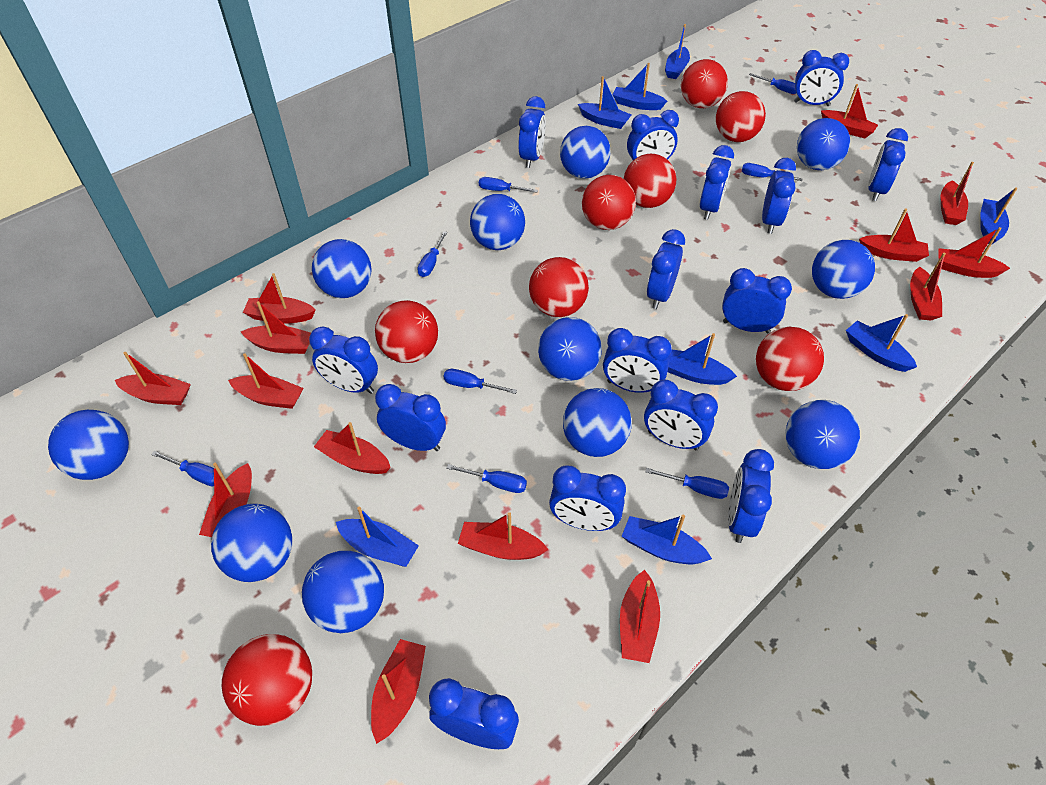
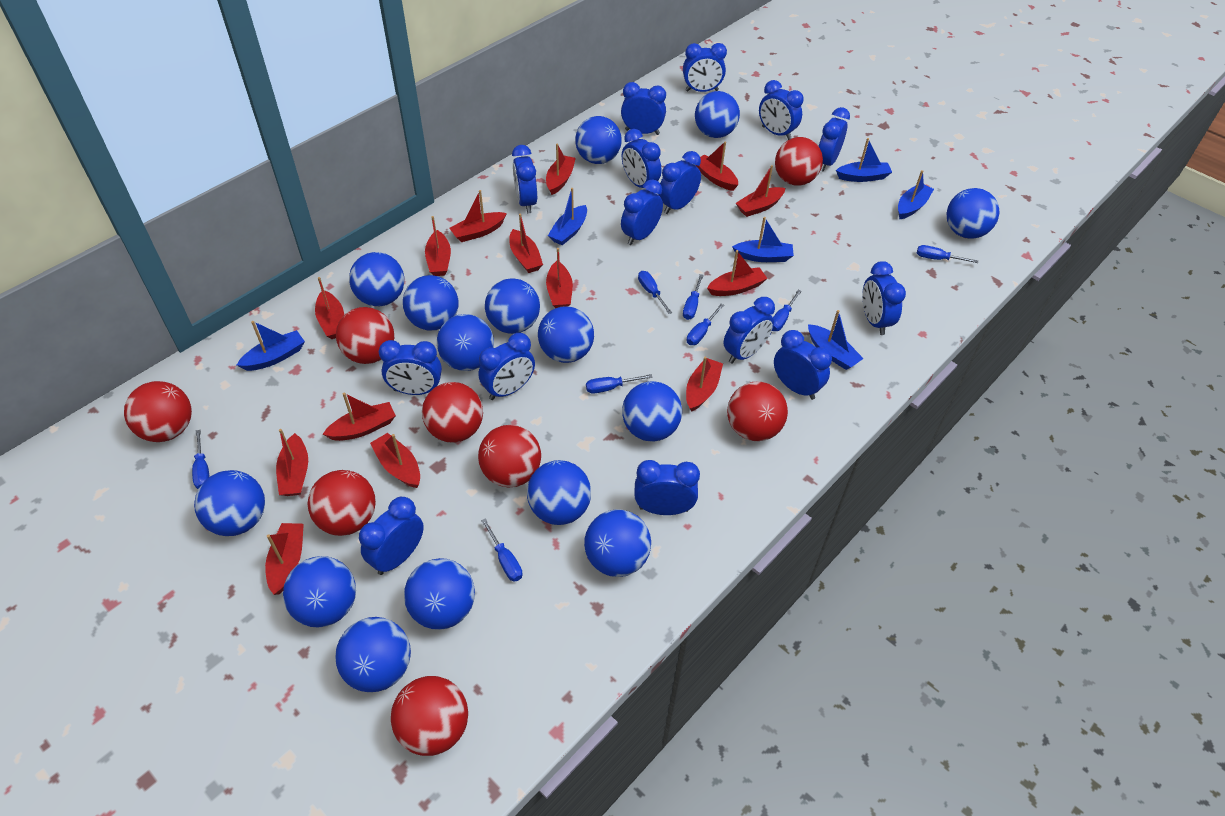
blue ball: [48,410,129,480] [211,504,292,582] [302,551,384,633] [312,239,372,298] [470,194,525,250] [538,317,602,381] [560,126,611,179] [563,388,632,457] [786,400,860,469] [797,118,850,170] [812,240,875,299] = 11 -> [194,470,265,536] [283,556,356,628] [335,617,411,692] [349,252,404,307] [403,275,459,331] [404,558,475,630] [437,314,494,371] [485,278,540,334] [527,460,591,525] [538,306,594,363] [575,116,622,164] [584,509,651,577] [622,381,682,442] [695,91,740,138] [947,188,999,239] = 15
blue boat: [336,507,419,567] [578,76,631,129] [612,63,667,110] [622,515,712,564] [665,24,690,79] [668,333,737,385] [846,314,917,372] [980,187,1018,244] = 8 -> [237,321,305,371] [548,188,587,246] [732,217,794,262] [808,310,864,370] [836,138,892,182] [898,170,934,219] = 6

